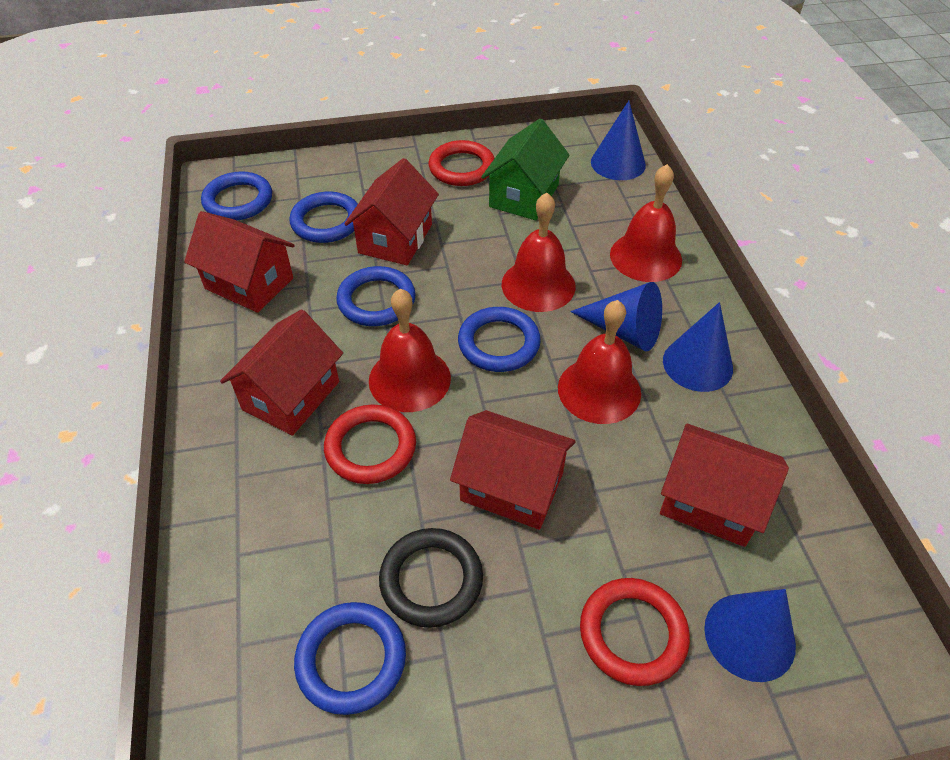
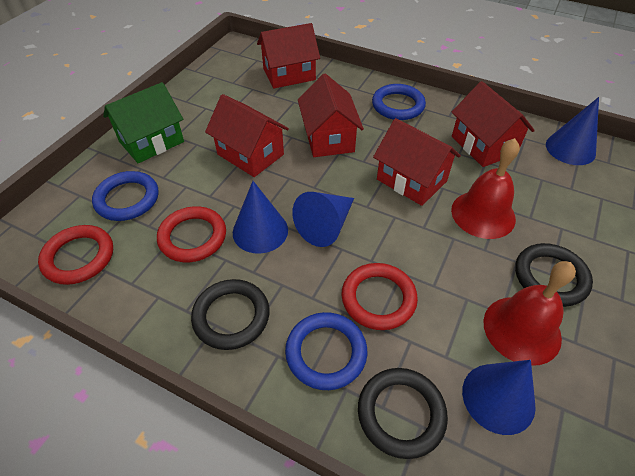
black ring: [379,528,483,628] = 1 -> [191,279,270,350] [358,368,448,459] [515,243,593,307] = 3
blue ring: [201,171,272,220] [289,192,358,243] [294,602,406,715] [336,266,416,326] [458,307,541,372] = 5 -> [92,171,158,221] [285,312,367,390] [372,84,426,120] = 3
red bell: [369,289,451,412] [502,192,576,312] [558,300,641,424] [610,164,682,282] = 4 -> [451,138,520,239] [483,261,576,366] = 2

